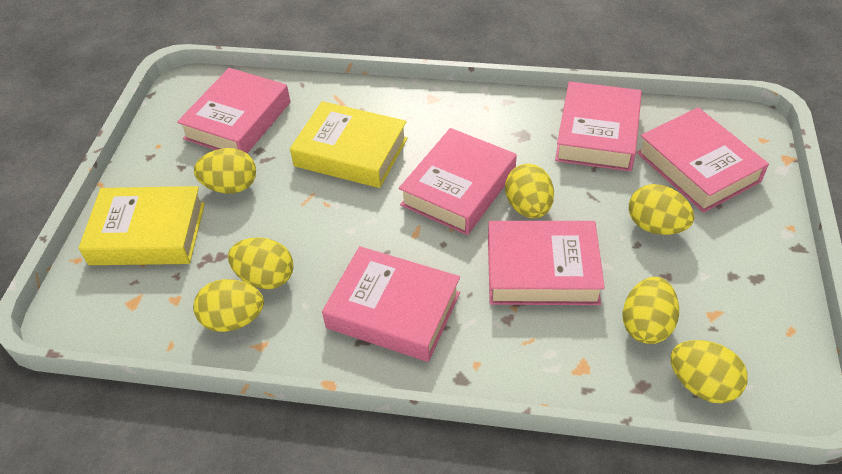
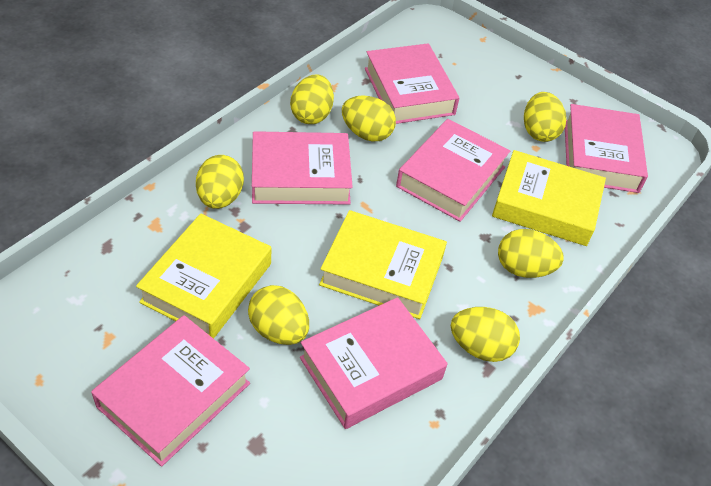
yellow book: [78,186,205,265] [290,101,408,188] = 2 -> [136,213,271,339] [319,210,447,319] [492,150,606,246] = 3

